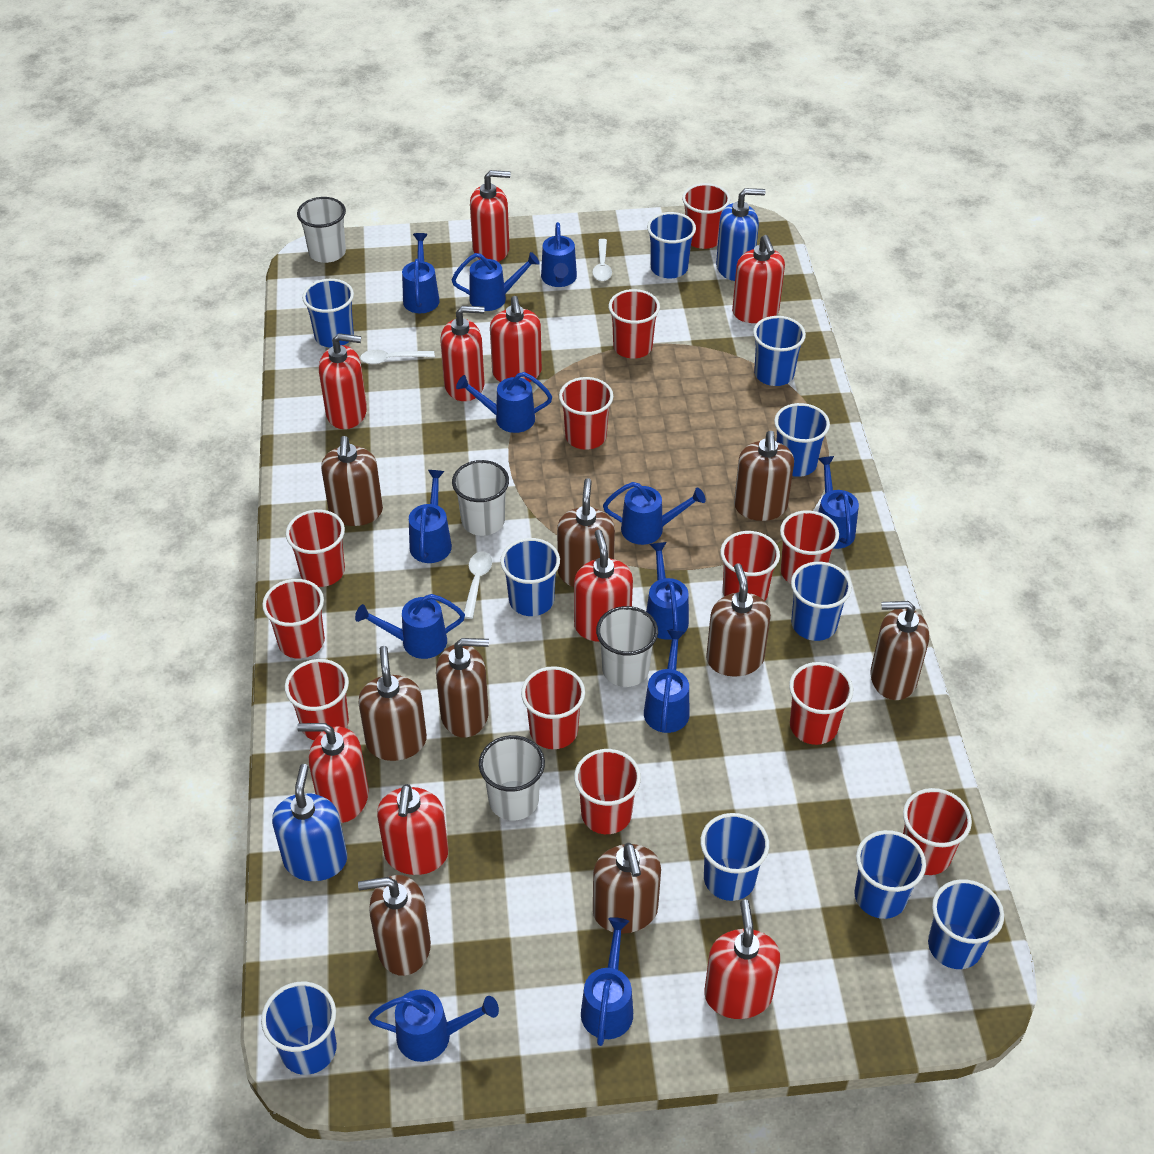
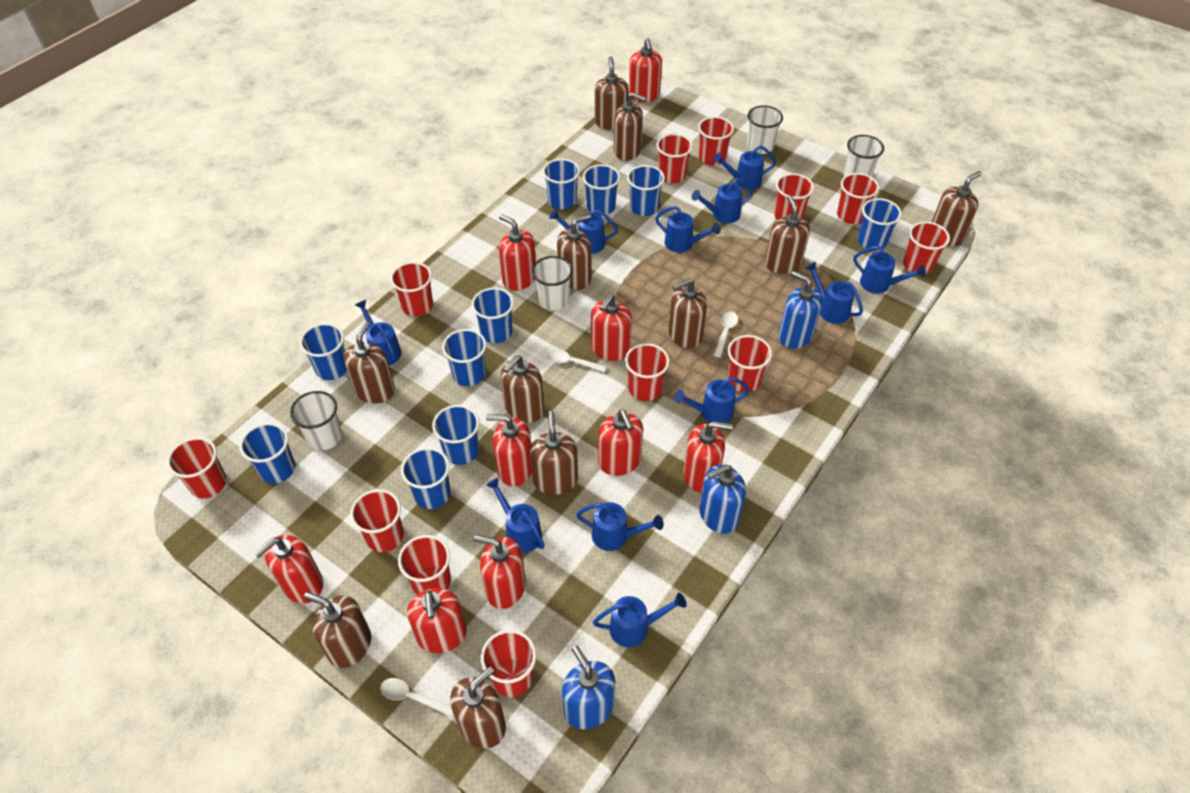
blue soap dispenser: [272,764,347,881] [716,188,765,281] = 2 -> [562,646,615,729] [699,464,746,534] [779,271,822,349] = 3
blue watering can: [355,594,465,659] [368,989,499,1062] [402,233,440,313] [409,470,452,563] [452,252,540,311] [456,372,552,433] [541,222,577,287] [581,917,633,1046] [603,482,706,545] [644,630,689,733] [646,542,689,640] [817,456,859,549] = 12 -> [355,300,401,365] [486,478,545,553] [549,209,618,254] [576,502,664,551] [593,593,687,647] [655,206,721,253] [674,377,750,423] [692,178,753,223] [713,146,776,190] [805,262,863,324] [853,246,926,294] = 11
brown soap dispenser: [321,436,383,526] [358,646,427,761] [358,875,431,976] [436,638,489,738] [557,478,615,587] [593,843,661,934] [706,563,771,677] [734,431,794,521] [870,601,929,700] = 9 -> [304,592,371,668] [344,322,395,404] [450,667,506,748] [501,355,544,423] [530,411,578,495] [557,214,591,290] [595,56,628,130] [614,92,646,161] [668,278,707,348] [765,195,810,274] [932,171,982,246] = 11

